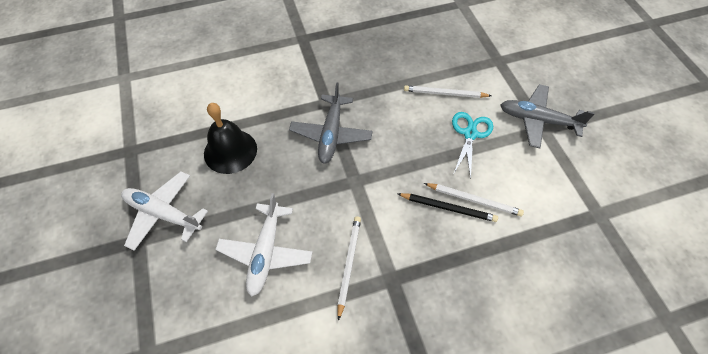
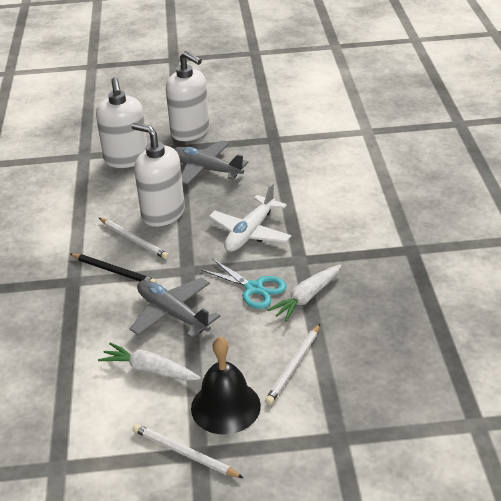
white carrot: none = 0 -> [98,343,201,381] [267,264,342,322] = 2
white plane: [121,172,208,251] [215,193,312,297] = 2 -> [209,183,291,252] = 1
white soap dispenser: none = 0 -> [96,77,147,168] [131,123,185,227] [166,51,209,141] = 3

